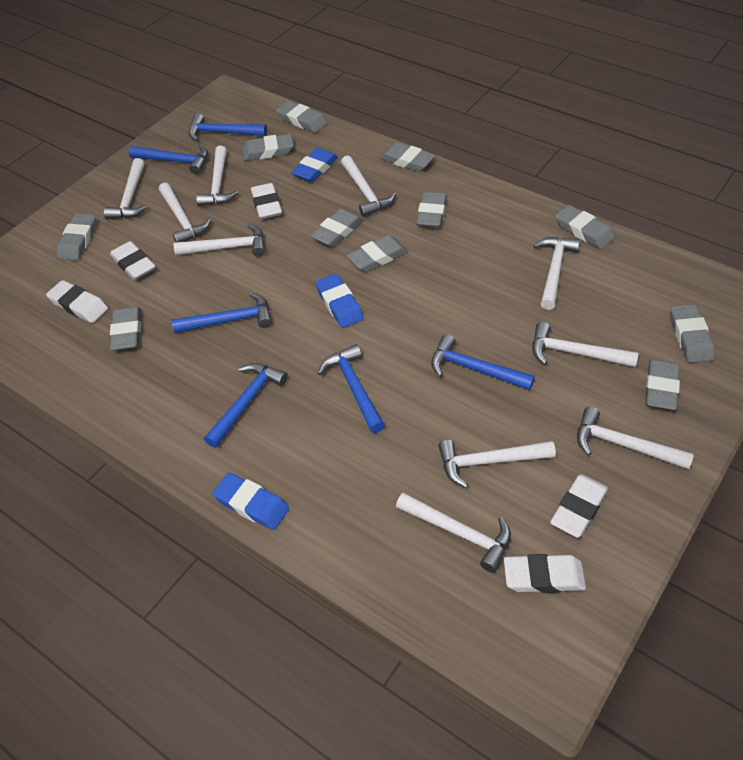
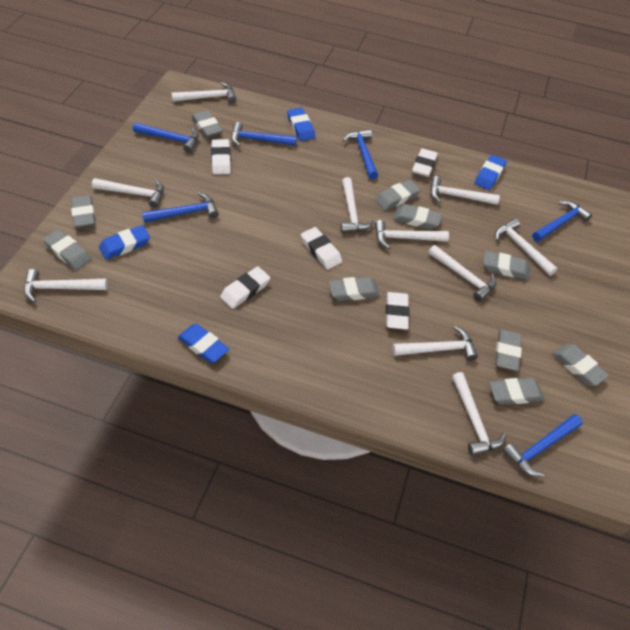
blue eraser: [212,472,289,530] [291,148,338,182] [315,274,364,328] = 3 -> [99,225,150,260] [178,324,229,363] [287,108,315,141] [475,155,507,190] = 4
grey eraser: [57,213,96,261] [110,307,141,351] [242,134,293,161] [276,101,327,133] [310,209,363,247] [347,235,408,272] [380,142,435,172] [416,192,447,228] [556,205,615,249] [645,359,680,410] [670,304,714,363] = 11 -> [43,229,91,270] [71,195,95,228] [192,110,223,138] [329,277,380,301] [375,180,420,211] [393,204,442,229] [484,251,530,280] [489,378,544,405] [495,329,522,371] [553,344,609,386] = 10

